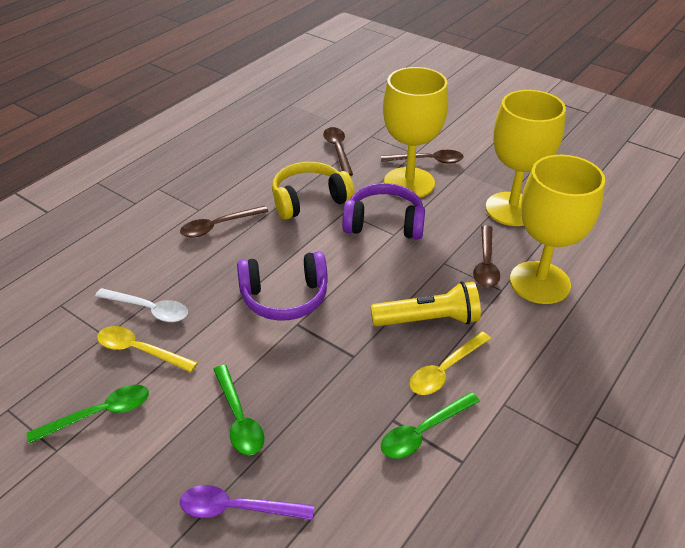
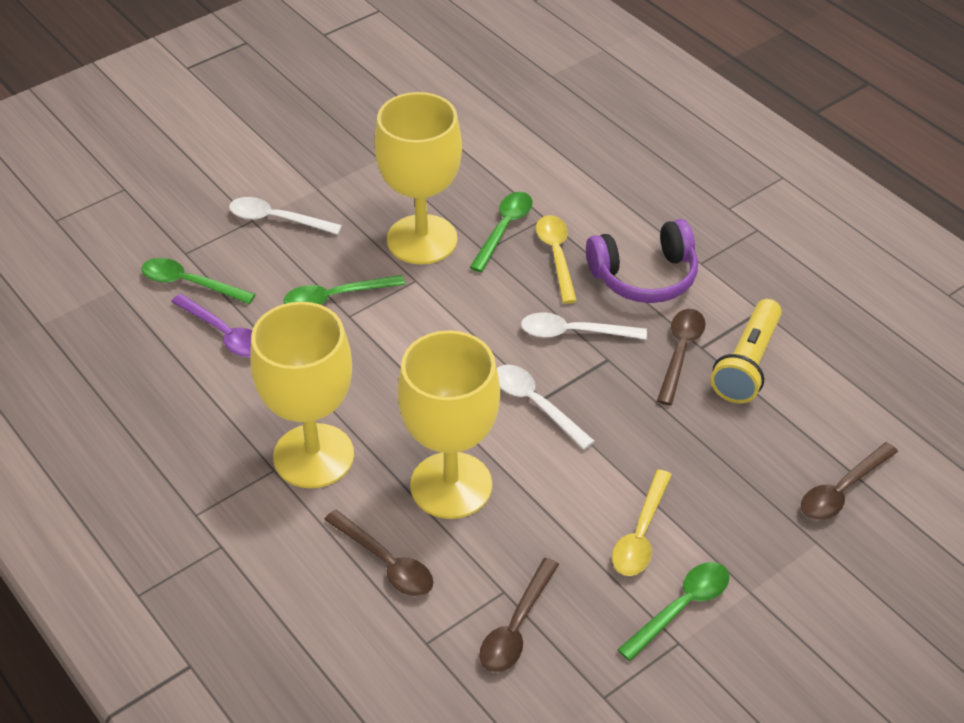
green spoon: [27,385,149,444] [213,365,264,455] [381,392,480,458] = 3 -> [141,258,256,304] [284,275,405,305] [469,192,533,272] [617,562,730,661] = 4
purple headphones: [237,251,328,321] [342,183,425,240] = 2 -> [586,219,698,303] = 1
white spoon: [95,288,188,322] = 1 -> [229,197,342,235] [497,364,595,450] [521,312,647,340] = 3
yellow headphones: [272,162,355,220] = 1 -> none = 0

